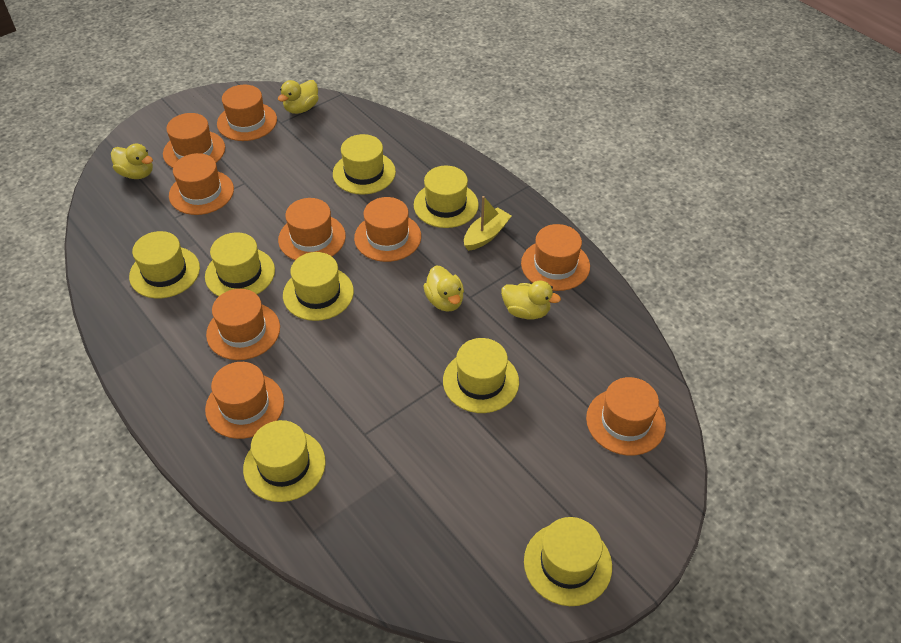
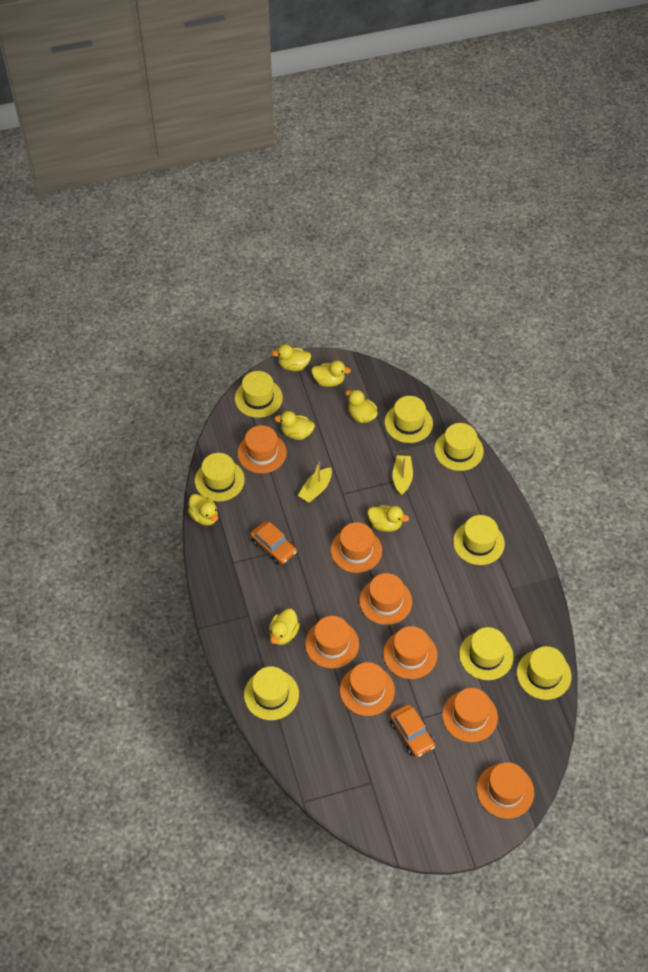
orange car: none = 0 -> [250,521,297,564] [390,704,435,757] = 2
orange hat: [163,113,225,168] [169,153,234,215] [205,362,284,439] [206,289,280,360] [217,84,277,141] [278,198,346,260] [354,197,421,262] [521,224,590,291] [586,377,666,456] = 9 -> [237,425,287,473] [305,616,359,668] [331,522,382,573] [340,662,395,716] [359,573,412,625] [383,626,437,679] [442,688,498,742] [477,762,534,819] = 8
yellow boat: [464,196,511,251] = 1 -> [298,462,332,503] [392,455,413,496] = 2
yellow duck: [111,143,153,179] [278,80,319,114] [424,265,464,312] [501,281,561,319] = 4 -> [188,494,218,526] [269,609,300,645] [272,344,311,371] [274,411,315,440] [311,360,351,387] [345,389,378,423] [368,505,409,532] = 7

